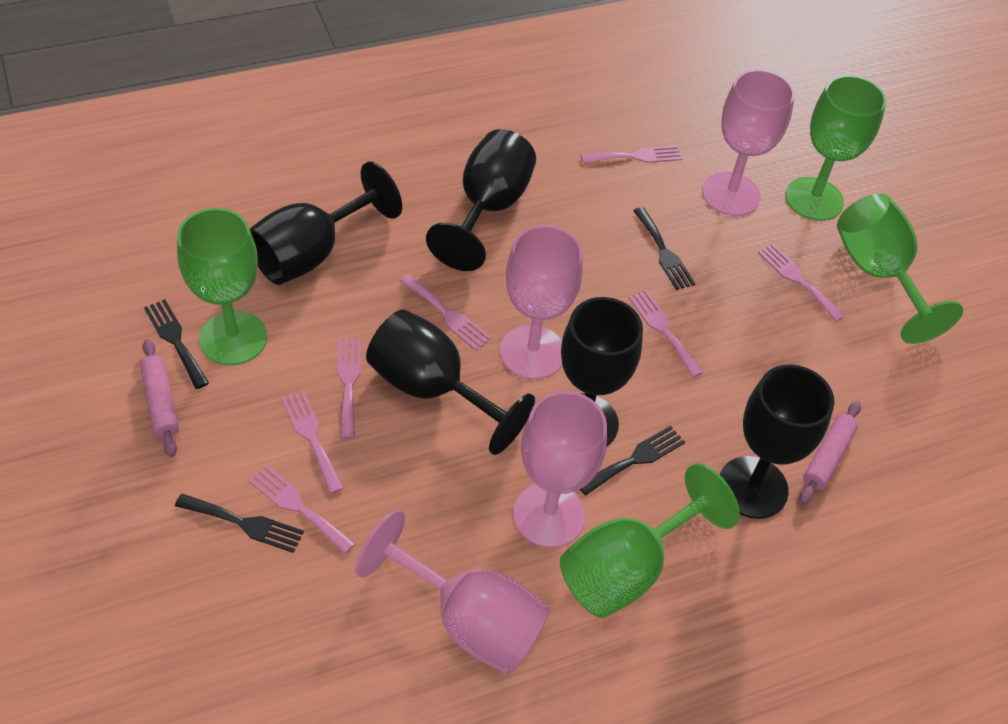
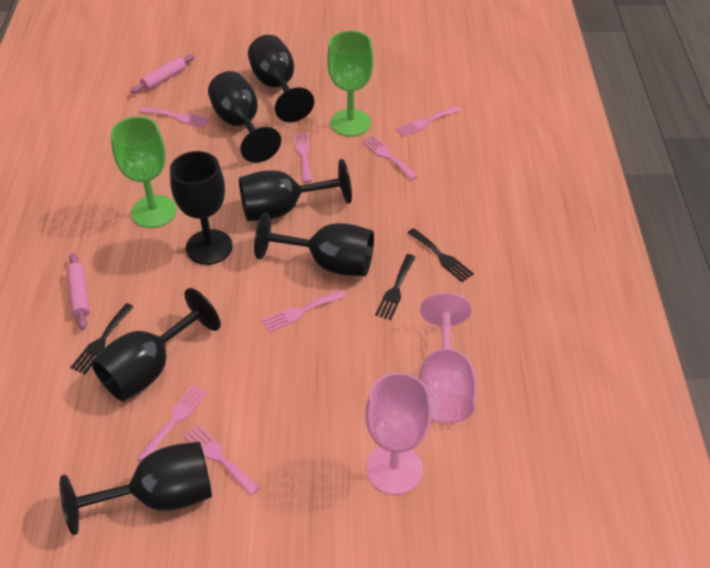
black fork: [144,299,209,389] [175,494,304,553] [580,426,685,495] [633,207,695,290] = 4 -> [70,303,134,374] [375,254,416,320] [408,228,474,282] = 3
black goblet: [250,161,402,285] [366,309,535,455] [426,129,536,271] [561,297,643,447] [720,365,834,519] = 5 -> [60,441,212,535] [91,288,221,402] [170,151,232,265] [208,71,281,163] [239,159,352,221] [248,35,314,122] [254,212,374,276] = 7
green goblet: [177,208,267,365] [560,463,740,618] [785,75,886,221] [837,194,963,344] = 4 -> [111,116,177,228] [327,31,374,137] = 2
pink goblet: [355,509,549,674] [500,225,583,379] [513,391,607,548] [702,69,795,216] = 4 -> [365,372,432,495] [419,292,477,423] = 2

